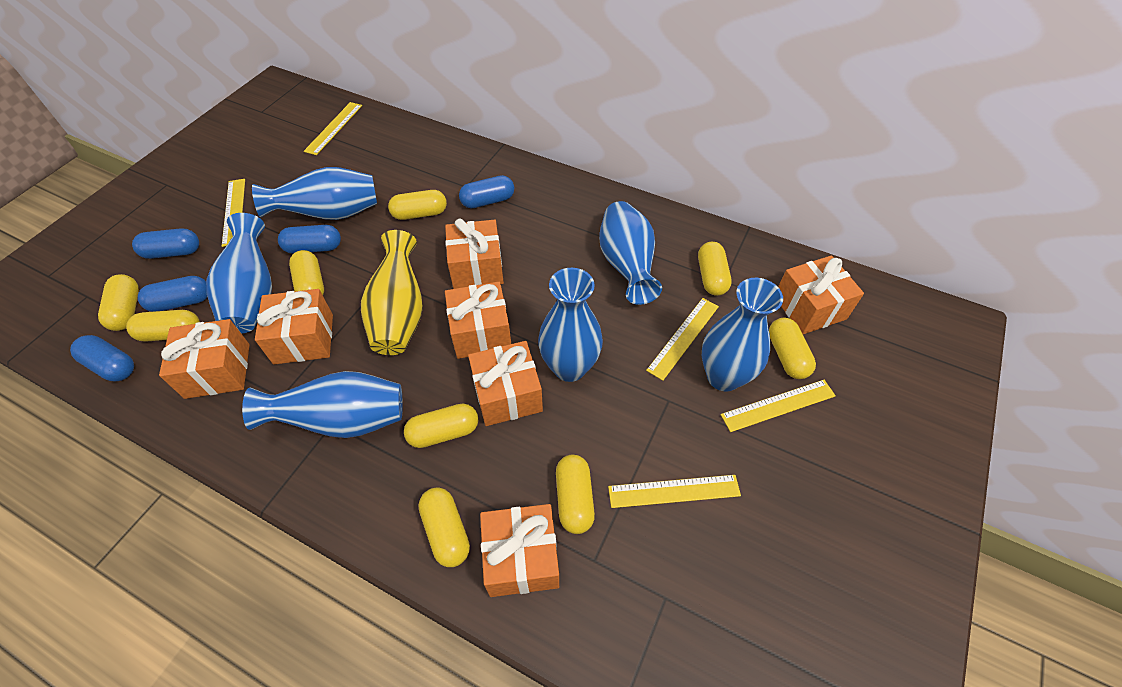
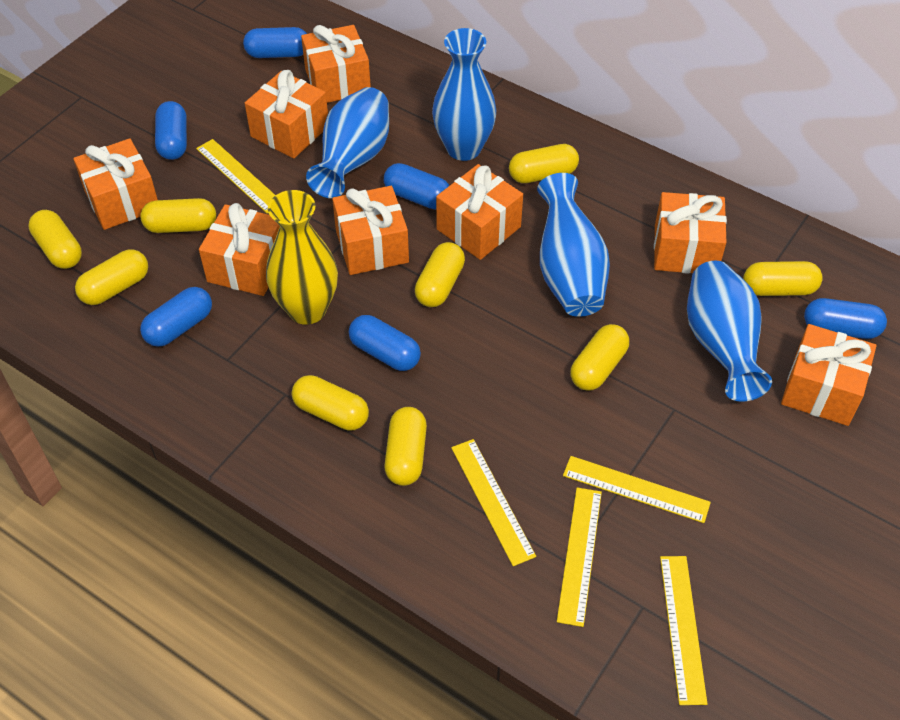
blue capsule: [70,335,134,381] [132,229,199,259] [138,276,207,312] [278,225,341,254] [459,175,514,208] = 5 -> [140,287,212,347] [155,101,187,160] [243,27,307,58] [349,315,421,371] [384,163,450,209] [804,298,887,339] = 6
blue vase: [206,213,272,334] [242,371,403,438] [252,167,377,220] [538,268,603,382] [599,201,662,305] [702,278,783,392] = 6 -> [306,87,389,198] [432,28,496,161] [537,173,610,317] [687,261,772,402] = 4
orange gift: [159,319,250,399] [255,289,333,364] [445,218,504,289] [445,282,511,359] [468,341,543,426] [480,504,559,597] [778,255,864,334] = 7 -> [73,138,158,230] [199,203,280,296] [245,70,328,158] [301,25,371,103] [332,186,409,275] [436,164,523,260] [654,192,727,274] [781,324,876,426] = 8

